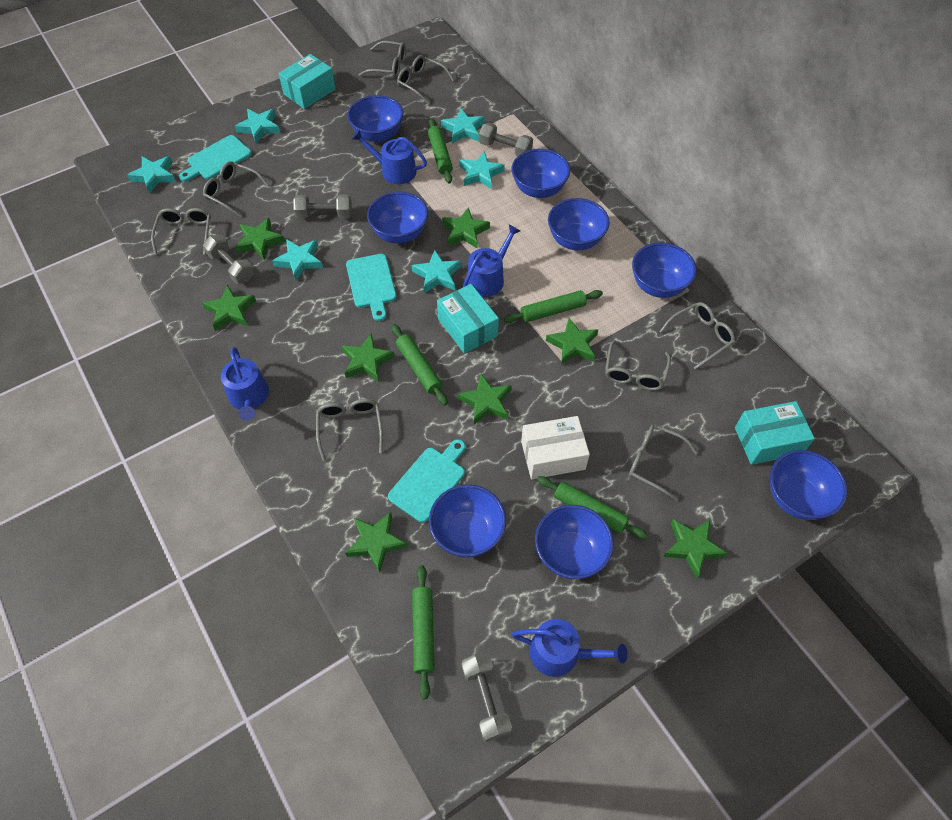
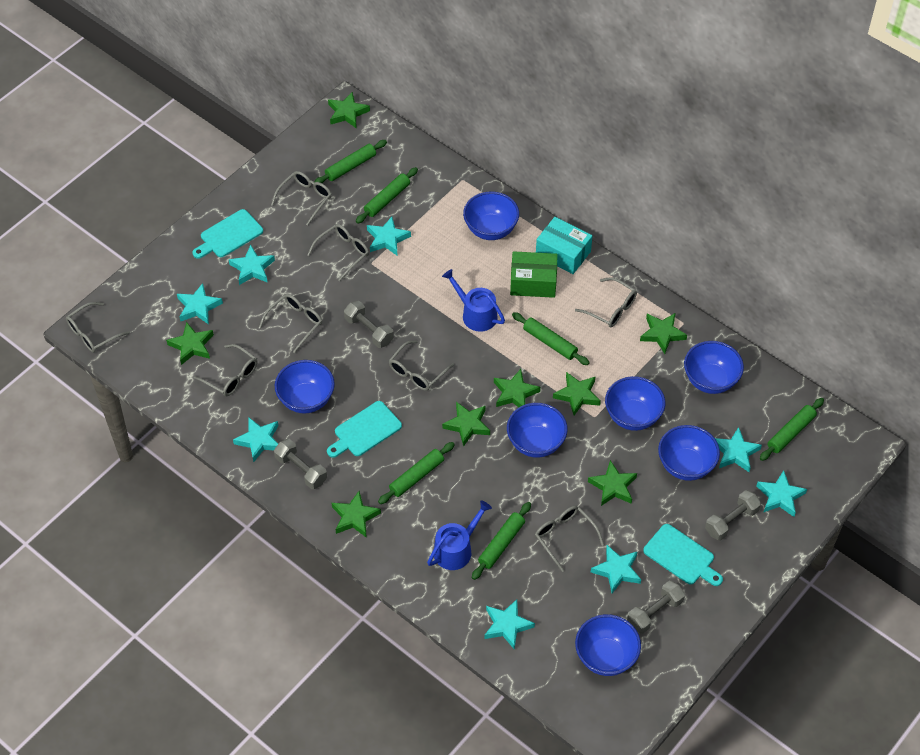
blue bowl: [347,95,403,142] [367,192,428,244] [429,484,506,558] [512,149,570,198] [535,505,614,579] [548,198,610,250] [632,243,697,298] [770,450,847,520] = 8 -> [275,360,335,414] [463,192,519,240] [507,403,568,458] [575,614,641,676] [605,376,665,431] [658,425,720,481] [684,341,744,394] = 7
blue watering can: [221,347,269,421] [352,129,427,184] [463,224,520,297] [512,619,628,677] = 4 -> [427,500,492,570] [442,269,505,332] = 2
green box: none = 0 -> [510,251,558,298] = 1
green rolling pin: [391,324,448,406] [412,565,435,699] [428,118,453,183] [504,290,603,323] [537,476,648,539] = 5 -> [314,140,387,183] [356,167,418,224] [378,442,455,504] [472,502,531,580] [512,312,590,365] [760,398,824,461] = 6
turquoise box: [278,54,336,109] [437,284,499,354] [735,401,815,465] = 3 -> [536,217,592,274] = 1
turquoise star: [127,156,176,194] [235,109,280,143] [272,239,323,281] [411,250,461,293] [441,109,484,144] [459,151,505,189] = 6 -> [177,283,223,324] [229,245,275,285] [233,417,278,462] [367,217,411,256] [484,599,535,650] [591,545,641,593] [715,427,762,472] [756,470,807,517] = 8
white box: [521,416,590,479] = 1 -> none = 0

